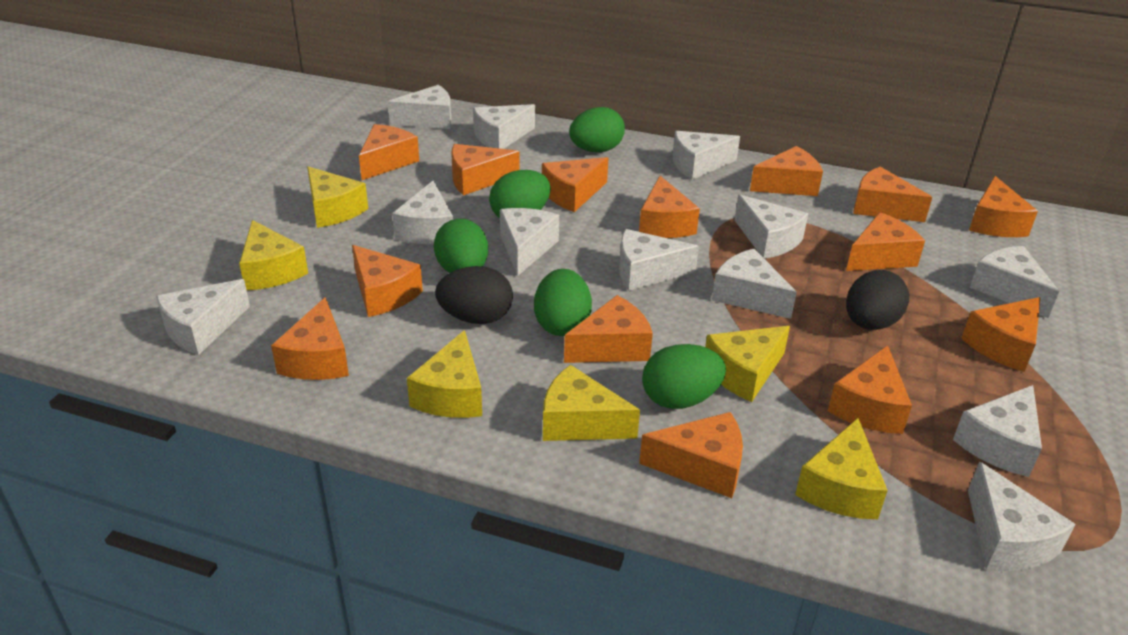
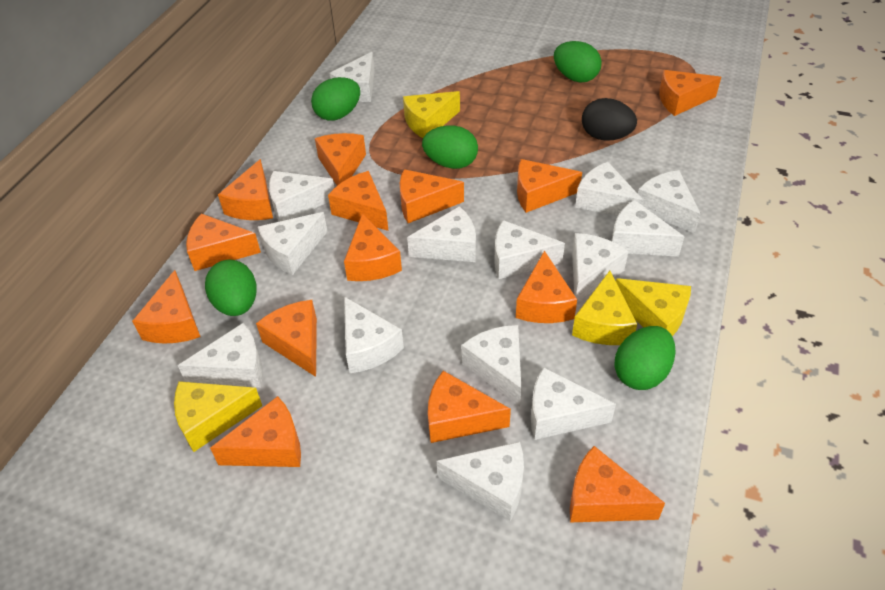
black egg: [435,266,513,324] [846,270,909,330] = 2 -> [582,98,637,141] = 1
white cheese: [156,279,250,355] [388,85,452,129] [392,181,453,244] [473,104,535,149] [500,208,559,276] [619,229,699,291] [673,131,740,180] [712,249,797,319] [734,195,808,259] [953,385,1042,477] [968,462,1076,571] [970,246,1059,318] = 12 -> [178,323,263,388] [258,212,328,275] [269,171,334,222] [330,52,375,102] [344,297,404,373] [407,206,476,262] [437,442,524,521] [461,325,521,407] [494,220,565,279] [531,367,616,440] [572,233,628,302] [575,162,643,216] [611,200,684,257] [638,170,701,234] = 14
yellow cheese: [239,220,308,290] [307,166,368,228] [407,330,482,418] [543,365,640,441] [705,326,790,402] [795,418,888,519] = 6 -> [174,381,262,452] [403,91,460,138] [572,271,637,345] [616,278,691,336] = 4

